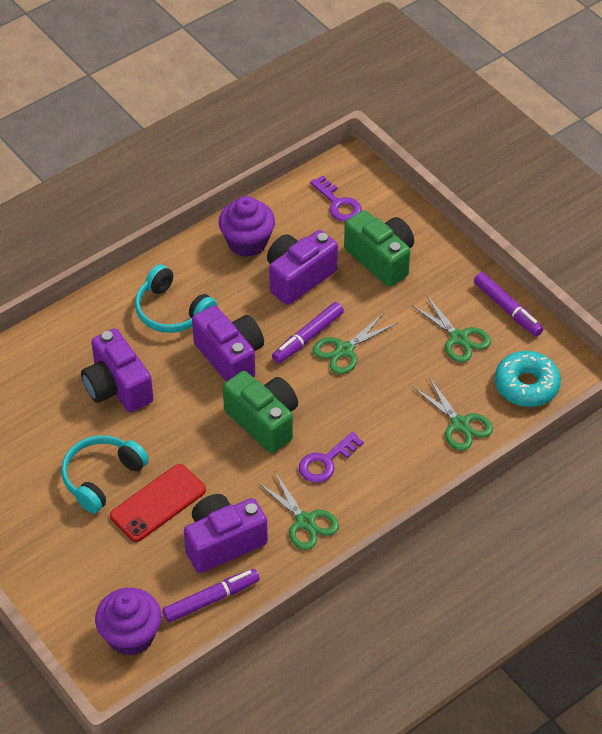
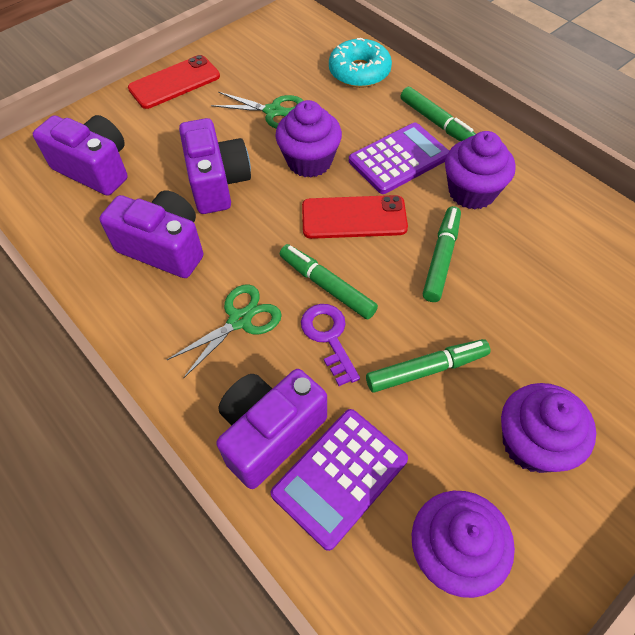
green camera: [223,371,298,453] [344,210,414,287] = 2 -> none = 0
green marker: none = 0 -> [280,244,378,319] [366,339,490,393] [401,87,476,141] [423,206,461,302] = 4
green scissors: [257,471,339,550] [313,313,398,374] [411,295,491,363] [413,377,493,451] = 4 -> [167,284,282,379] [211,92,303,129] = 2
purple calculator: none = 0 -> [270,409,408,551] [349,123,449,194] = 2
purple cupcake: [95,588,162,656] [219,196,275,257] = 2 -> [275,100,342,178] [412,491,515,598] [445,131,516,209] [501,383,596,473] = 4
purple key: [299,432,364,483] [310,176,362,222] = 2 -> [301,304,360,386] = 1
purple marker: [162,569,260,623] [272,302,344,363] [474,272,543,336] = 3 -> none = 0
red phone: [110,464,206,542] = 1 -> [128,55,220,109] [302,195,408,239] = 2
turquoise headphones: [61,435,149,513] [135,264,217,333] = 2 -> none = 0

